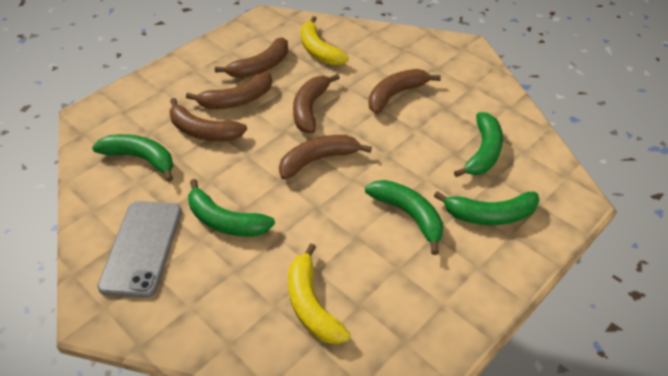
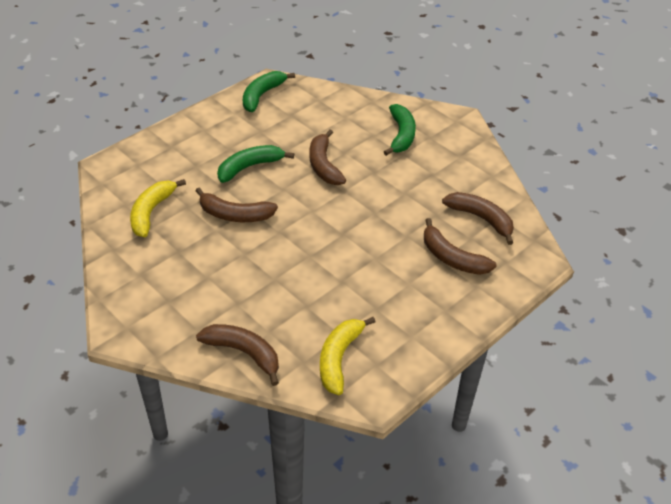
brown banana: [169,98,247,141] [186,72,272,109] [215,37,288,78] [279,135,372,179] [293,74,340,133] [368,69,441,114] = 6 -> [195,188,278,222] [196,324,279,386] [310,130,346,185] [424,218,497,275] [442,192,514,245] = 5
green banana: [92,134,173,182] [188,179,275,237] [365,180,443,255] [434,191,539,225] [454,112,503,177] = 5 -> [217,145,294,183] [243,71,295,112] [384,104,416,156] = 3
grey phone: [97,201,182,298] = 1 -> none = 0

